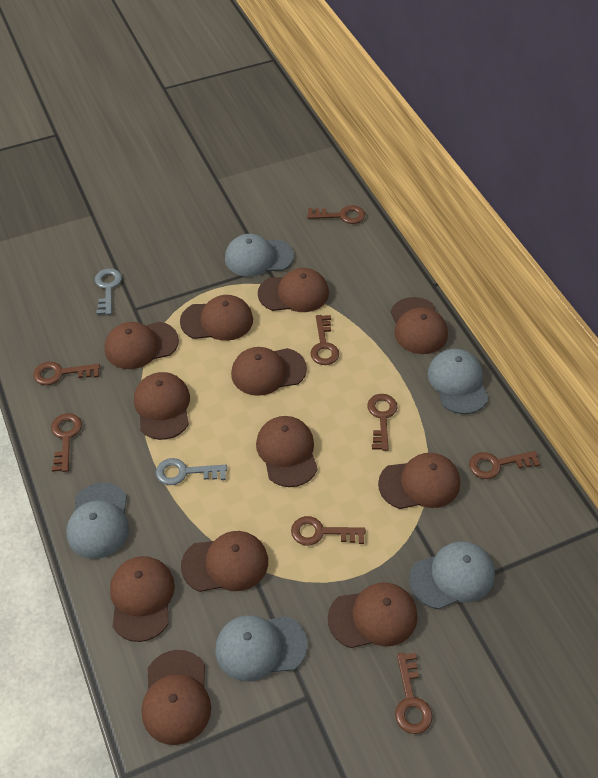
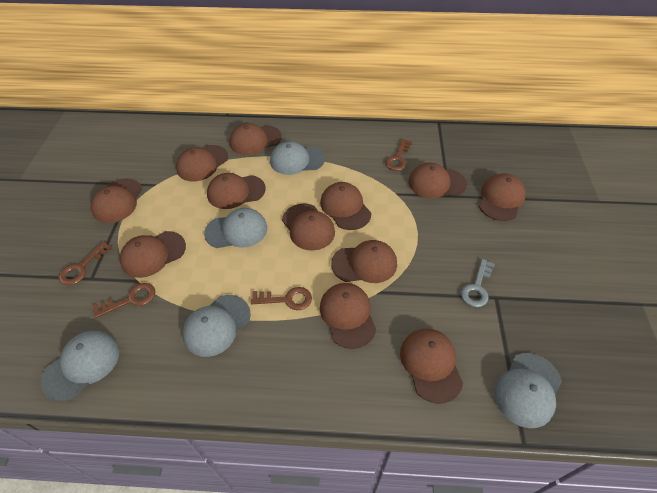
brown key: [33,362,100,385] [51,413,82,472] [291,516,366,545] [307,205,365,224] [310,315,339,365] [367,394,397,451] [395,653,433,734] [469,451,540,479] = 8 -> [59,241,112,285] [93,283,155,318] [251,287,312,310] [385,139,412,171] = 4
grey key: [95,268,122,315] [156,458,227,485] = 2 -> [461,259,495,307] = 1

